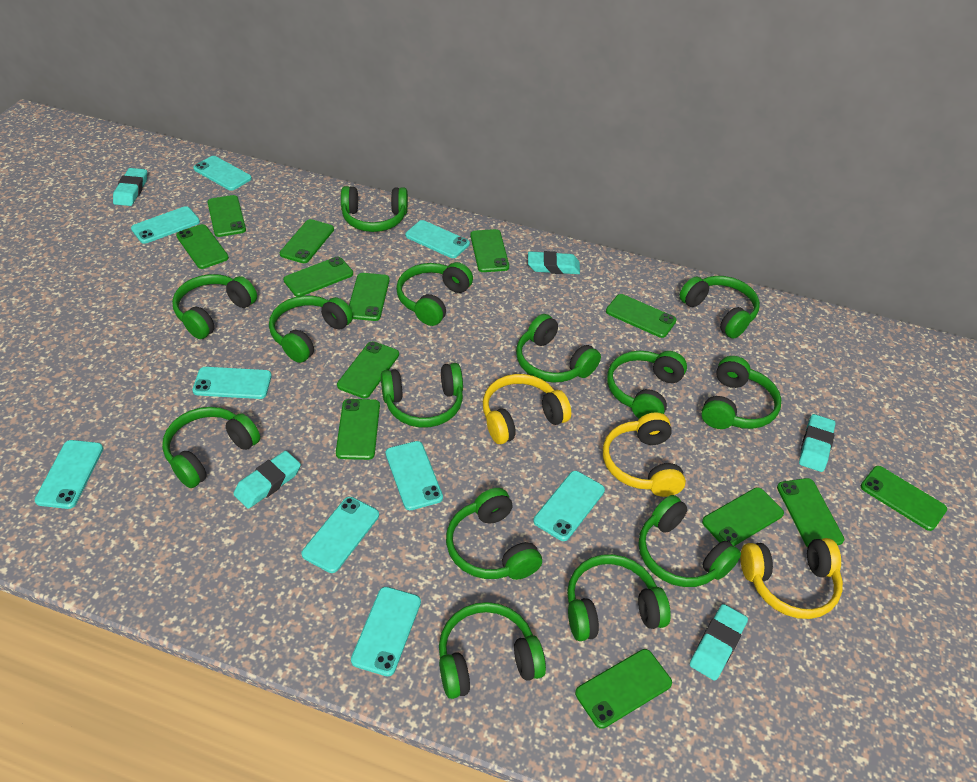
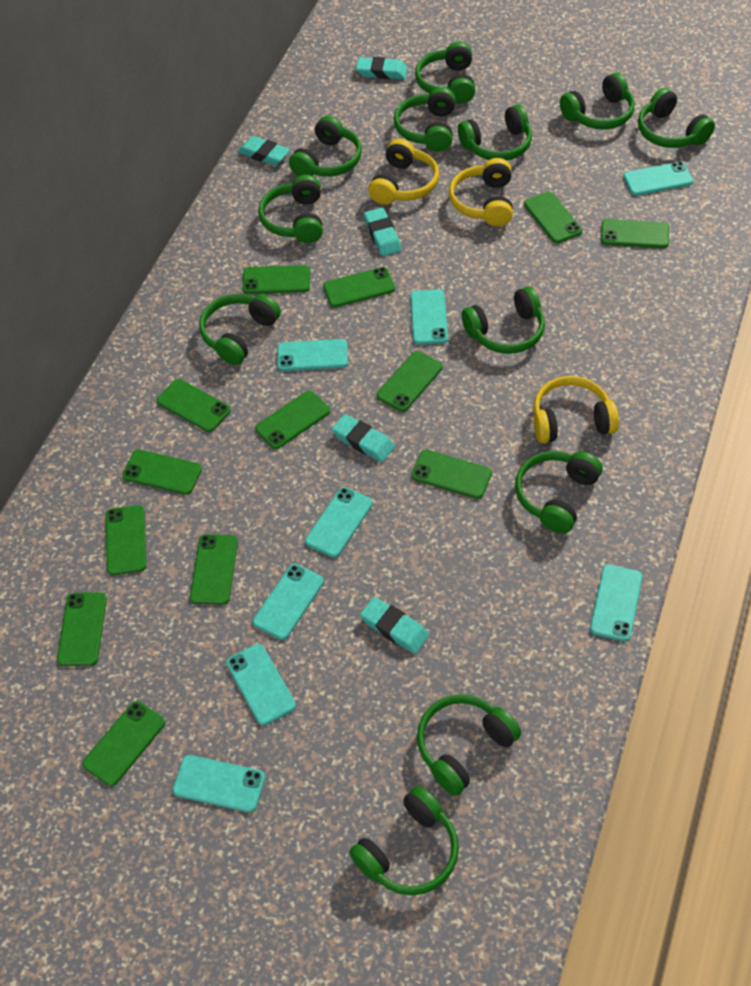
green headphones: [162,407,260,488] [172,274,257,339] [269,296,353,363] [341,186,408,232] [381,363,463,427] [396,262,473,326] [439,602,546,699] [446,488,542,580] [516,314,601,382] [567,554,671,641] [607,351,687,419] [638,495,741,587] [679,276,760,339] [701,356,781,429] = 14 -> [199,294,281,365] [258,175,323,243] [289,116,362,177] [349,786,459,896] [394,87,456,152] [415,42,475,104] [417,694,521,796] [458,104,532,161] [462,286,545,354] [515,451,602,534] [560,73,635,130] [638,88,715,148] = 12
turquoise phone: [35,440,104,509] [131,206,200,244] [192,367,272,399] [193,156,252,191] [301,497,379,573] [351,587,421,676] [386,441,443,510] [405,220,470,258] [533,471,605,541] = 9 -> [173,755,265,813] [226,644,296,726] [253,564,324,640] [277,339,348,371] [305,487,373,558] [410,289,448,345] [590,565,643,642] [623,162,693,196] = 8

